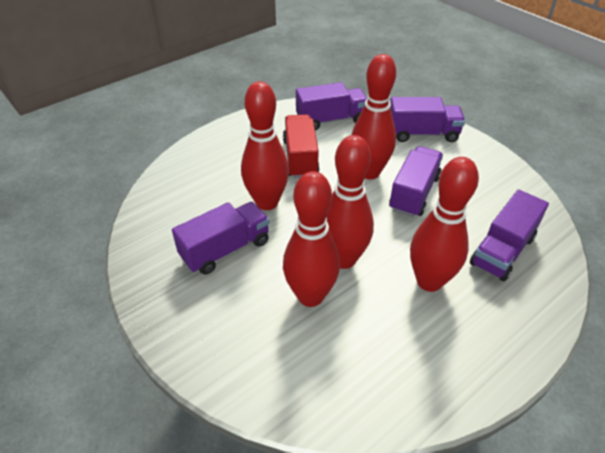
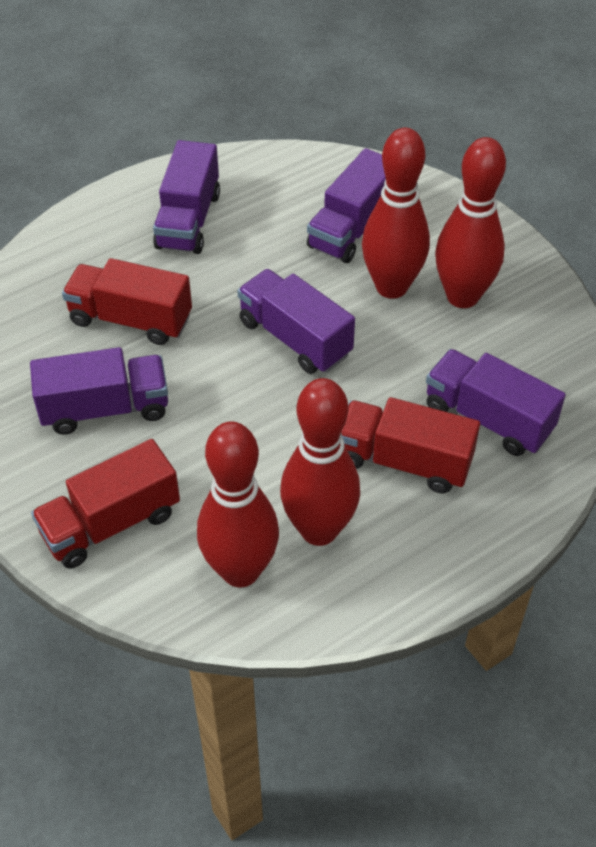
red bowling pin: [241,81,289,210] [283,171,340,307] [326,135,374,269] [352,54,396,179] [410,157,479,292] = 5 -> [197,421,279,587] [280,378,360,546] [362,128,430,299] [435,137,506,308] = 4
red truck: [283,114,320,178] = 1 -> [31,439,180,569] [62,258,192,345] [341,397,480,494] = 3

